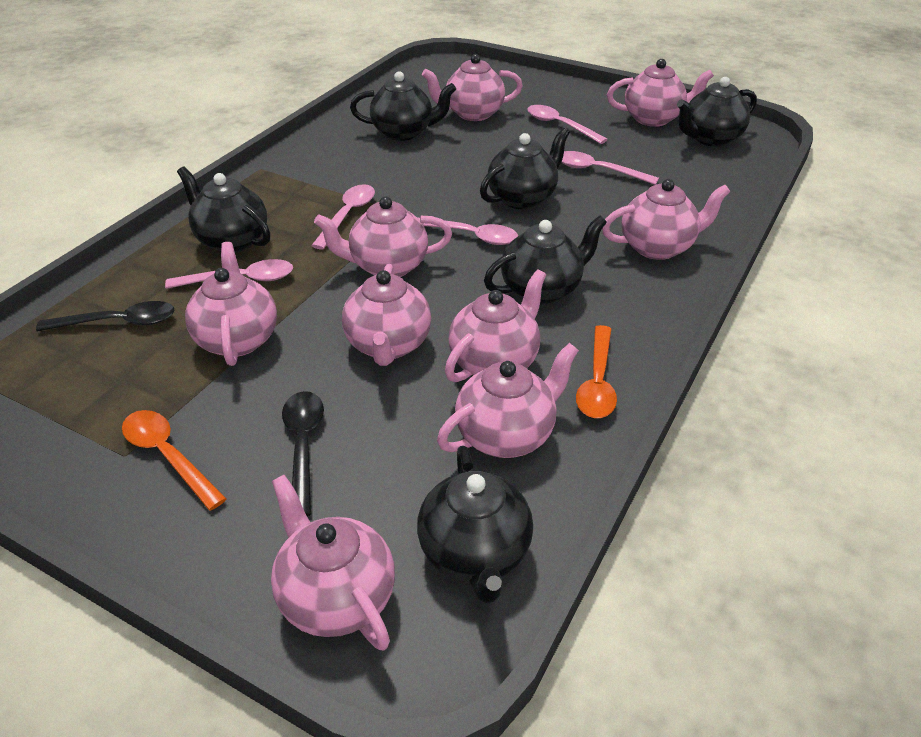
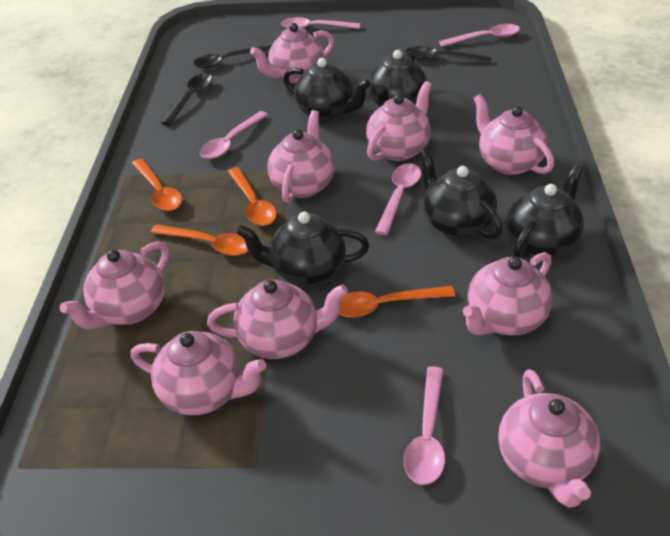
black spoon: [36,301,175,332] [282,391,324,516] = 2 -> [161,73,213,126] [193,45,272,69] [405,46,492,63] = 3
black teapot: [177,166,270,253] [350,71,456,141] [417,446,533,603] [480,128,570,209] [484,215,607,305] [677,77,757,147] = 6 -> [236,212,369,286] [283,58,371,121] [368,50,427,108] [418,149,503,239] [506,164,584,259] = 5
orange spoon: [122,410,227,510] [576,325,617,418] = 2 -> [132,159,182,211] [150,224,248,256] [228,167,277,226] [339,286,455,318] = 4

